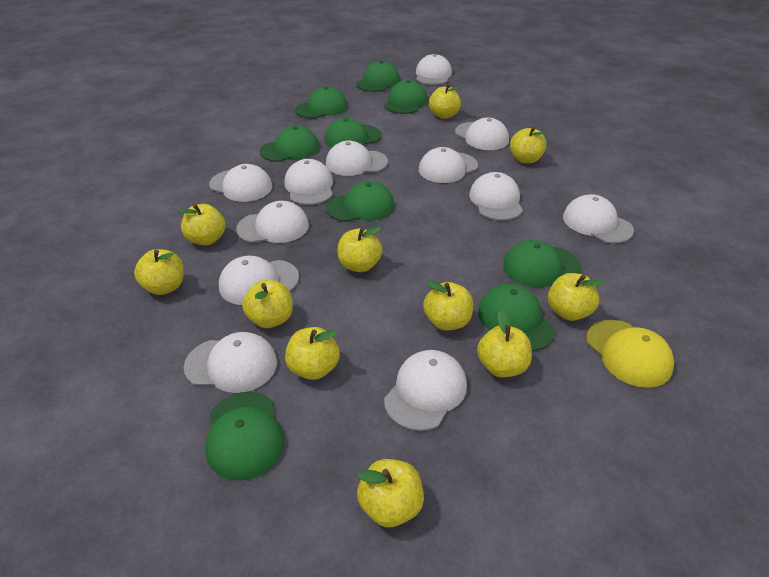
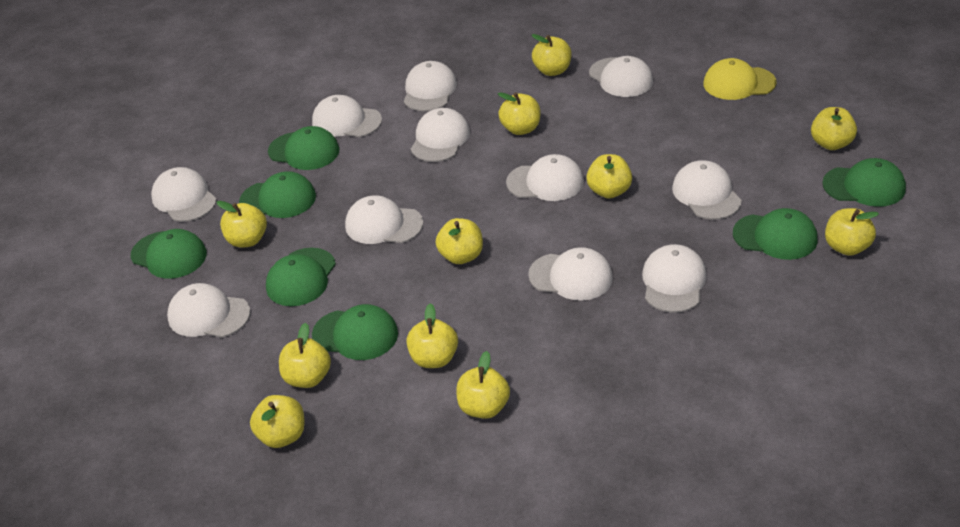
green cap: [205,392,284,481] [260,125,319,162] [295,87,347,119] [325,118,382,148] [326,181,394,222] [357,61,400,92] [384,80,428,114] [478,284,555,351] [503,240,581,287] = 9 -> [131,229,207,279] [239,171,316,218] [266,248,336,306] [268,126,339,170] [312,304,398,360] [733,208,818,260] [822,158,906,207] = 7
white cap: [184,332,277,393] [209,164,272,202] [219,256,299,305] [236,201,309,243] [284,159,333,205] [326,141,388,176] [384,350,467,431] [416,54,452,85] [419,147,478,183] [455,118,509,150] [469,172,523,220] [563,194,634,244] = 12 -> [151,167,217,222] [167,283,250,338] [312,95,382,137] [345,195,423,244] [404,61,457,111] [411,108,470,162] [506,154,584,201] [528,247,613,301] [589,56,653,97] [642,244,707,313] [672,160,742,220] = 11

